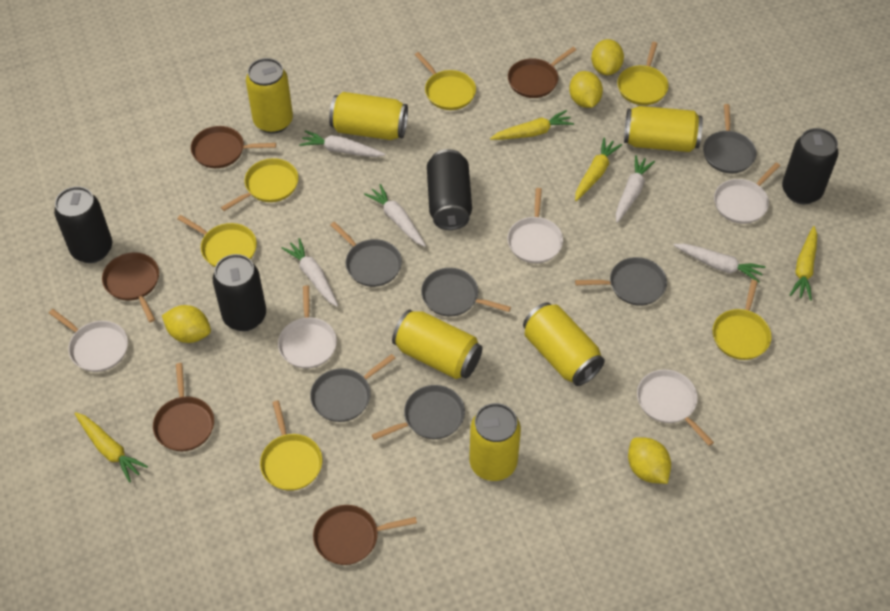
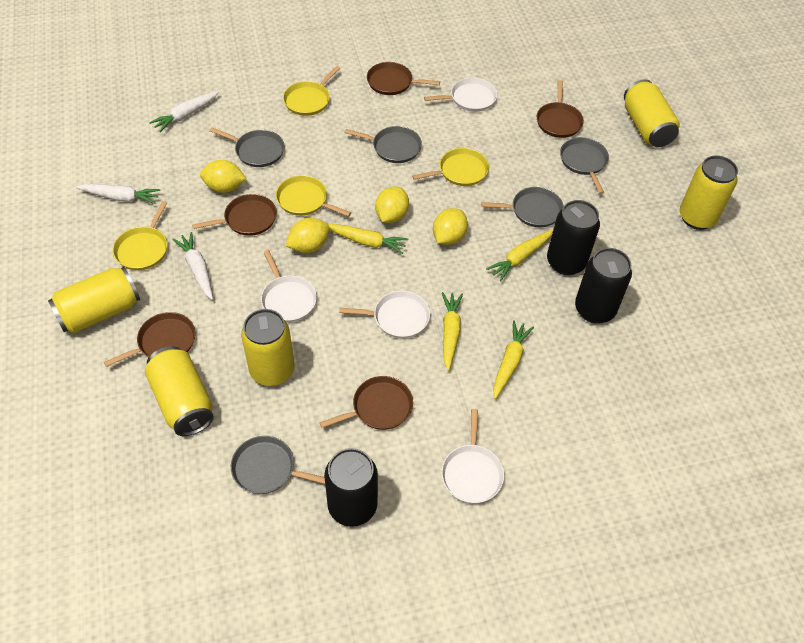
black can: [54,186,112,263] [213,254,266,331] [427,149,472,230] [782,128,838,204] = 4 -> [324,448,378,527] [547,200,600,275] [575,248,632,324] = 3
grey pan: [310,354,395,422] [331,222,402,287] [372,385,465,440] [421,268,511,316] [575,257,667,306] [703,104,757,174] = 6 -> [210,128,284,167] [231,436,325,494] [344,126,422,163] [481,187,564,228] [560,137,609,194] = 5
white carrot: [281,238,338,307] [299,130,385,157] [364,184,426,247] [616,155,655,223] [673,244,765,283] = 5 -> [76,184,161,204] [149,91,219,132] [172,232,213,300] = 3
white pan: [49,309,128,372] [278,285,337,369] [507,188,563,263] [637,370,714,446] [714,163,780,224] = 5 -> [261,250,317,322] [339,291,430,338] [424,77,497,112] [441,409,504,503] = 4
yellow can: [246,58,293,134] [329,92,408,140] [392,309,482,379] [469,403,521,481] [523,302,605,386] [624,106,703,152] = 6 -> [48,267,140,333] [145,346,214,436] [241,309,295,386] [624,79,680,147] [680,155,738,230] = 5
yellow pan: [177,215,257,267] [221,158,299,211] [260,400,322,491] [415,52,476,110] [617,42,669,105] [713,280,772,360] = 6 -> [113,201,167,270] [276,175,351,217] [283,66,340,116] [412,148,489,186] = 4

